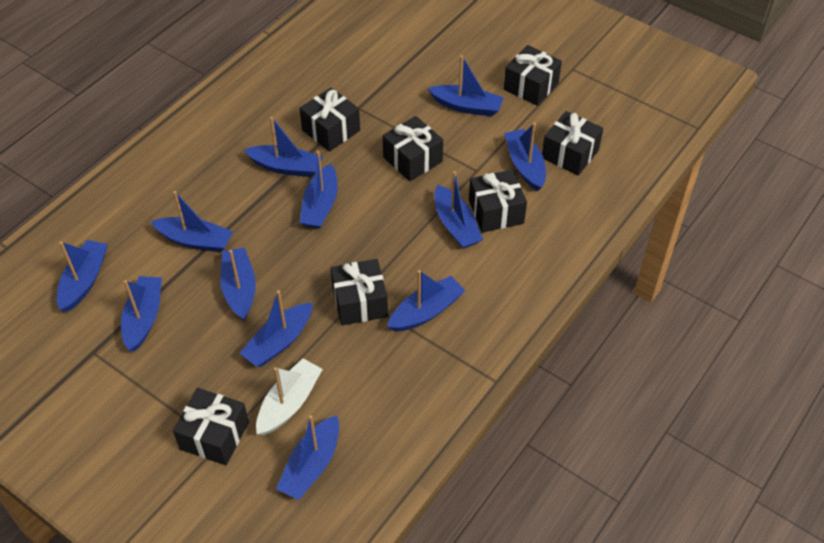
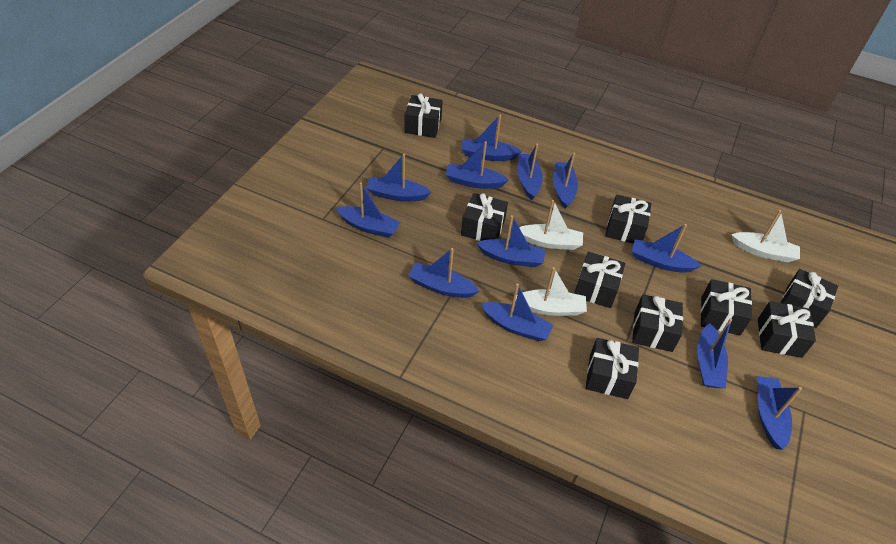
black gift: [173,388,249,465] [299,88,360,151] [331,259,388,326] [383,116,443,181] [469,170,527,233] [504,45,562,106] [542,111,603,176] = 7 -> [404,93,443,138] [461,193,508,241] [574,252,625,308] [586,338,639,399] [605,195,652,244] [632,294,683,352] [701,279,752,336] [758,301,816,358] [781,269,838,328] = 9
white boat: [256,359,323,435] = 1 -> [516,267,587,316] [519,200,583,250] [731,210,800,262] = 3

